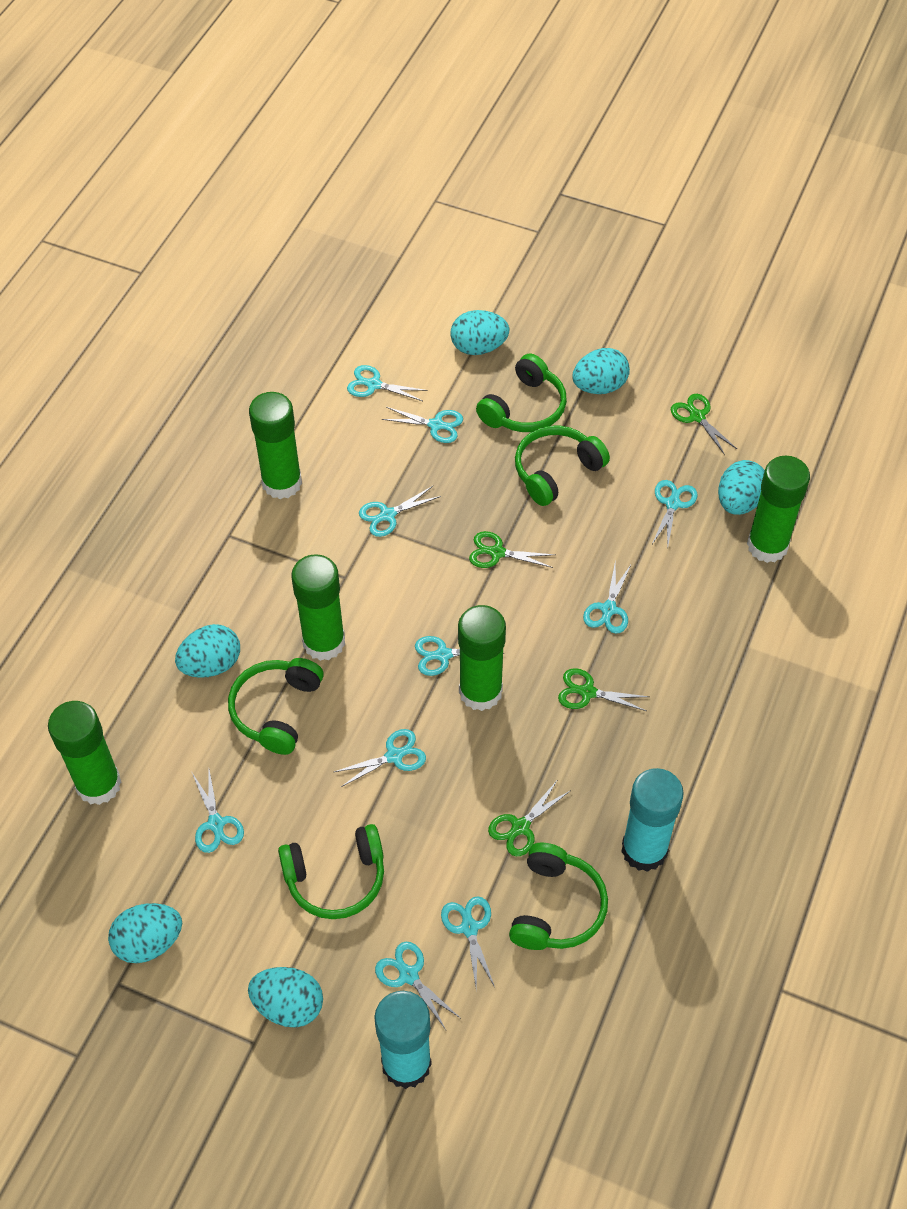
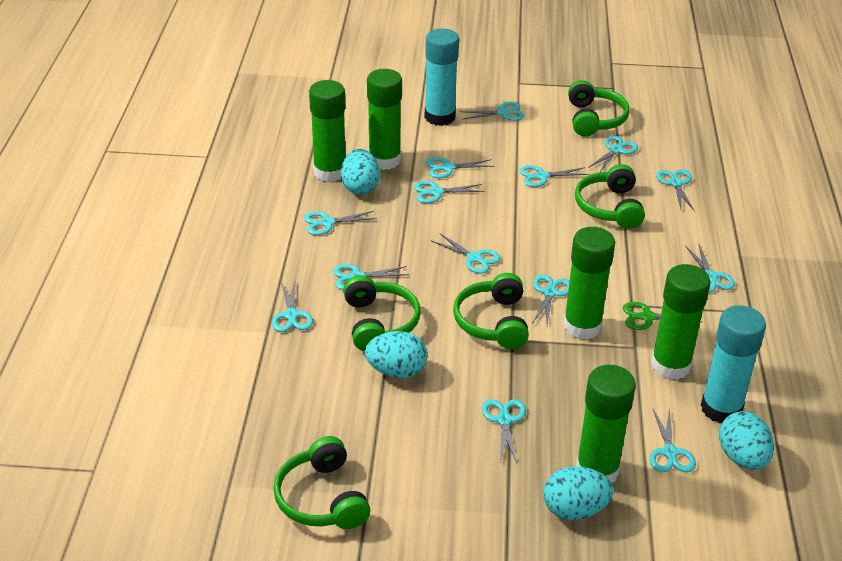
green scissors: [469,531,555,568] [488,781,571,856] [558,668,649,711] [671,394,737,455] = 4 -> [623,302,701,330] = 1
turquoise egg: [108,903,182,963] [175,624,240,678] [248,967,323,1028] [451,310,510,355] [572,348,630,394] [718,460,765,515] = 6 -> [341,149,380,195] [365,331,427,378] [543,466,613,520] [719,411,774,470] = 4
turquoise scissors: [192,770,244,853] [334,729,426,788] [347,365,428,401] [359,486,441,537] [375,942,460,1030] [381,407,463,443] [415,636,504,676] [441,896,495,991] [583,563,632,634] [652,480,698,548] = 10 -> [272,279,313,332] [304,211,377,235] [333,264,410,290] [414,181,484,203] [426,157,495,179] [432,233,501,274] [460,101,525,121] [482,400,526,463] [519,165,589,187] [532,274,570,325] [588,136,638,172] [650,407,696,472] [656,169,695,211] [685,245,735,292] = 14

